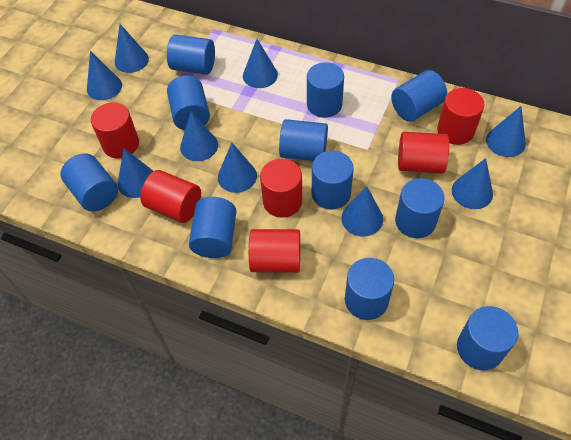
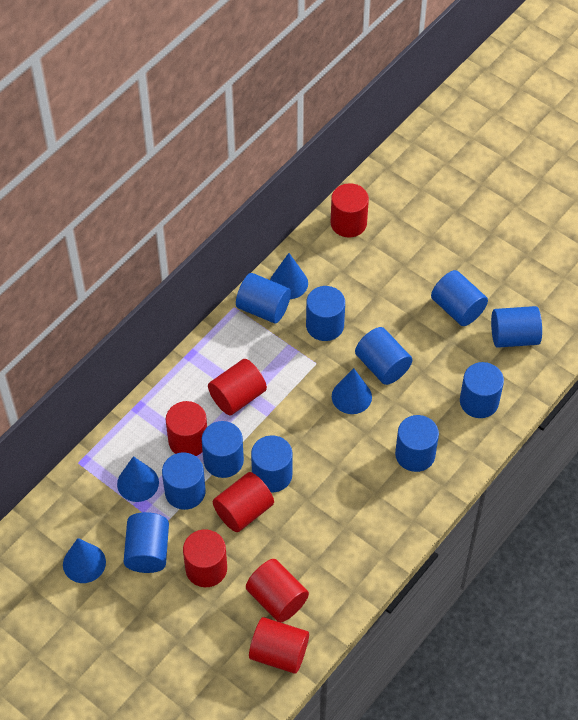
blue cone: [87,51,122,100] [115,24,149,73] [118,148,153,198] [180,111,218,161] [218,142,257,193] [243,39,278,88] [341,186,383,237] [452,158,493,209] [486,106,526,157] = 9 -> [63,538,106,583] [117,456,159,502] [270,253,308,299] [332,368,372,414] = 4
red cylinder: [91,102,139,158] [140,170,201,223] [249,229,300,273] [260,159,302,218] [398,132,449,174] [437,88,485,145] = 6 -> [166,401,207,456] [183,529,227,587] [208,359,267,415] [213,472,274,532] [246,559,309,622] [249,617,309,674] [331,183,369,238] = 7

